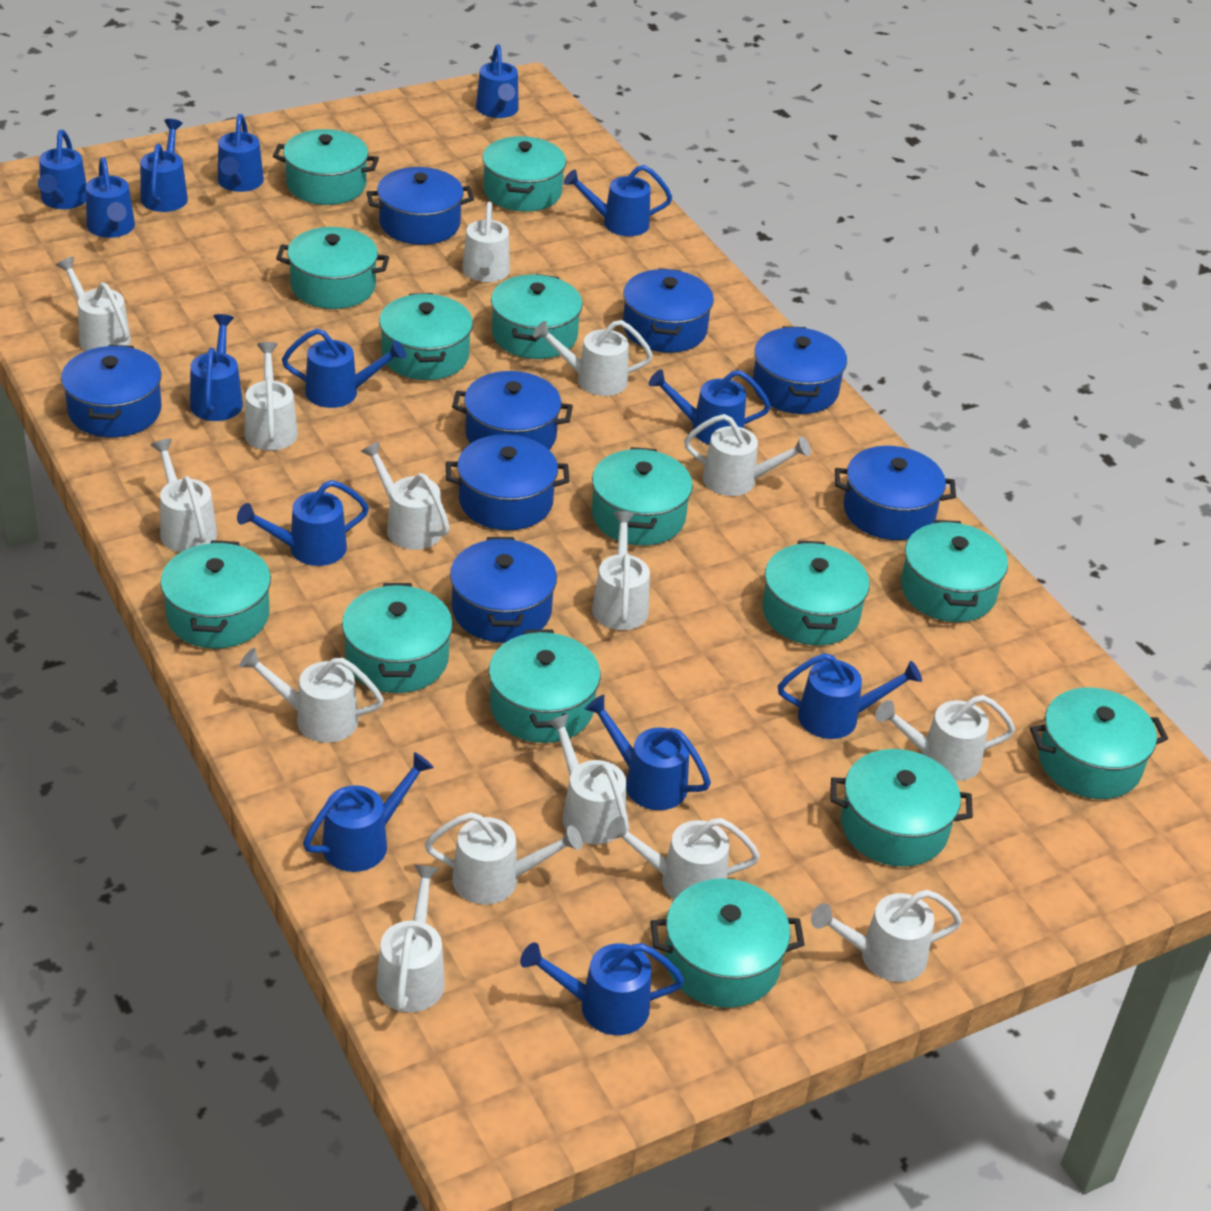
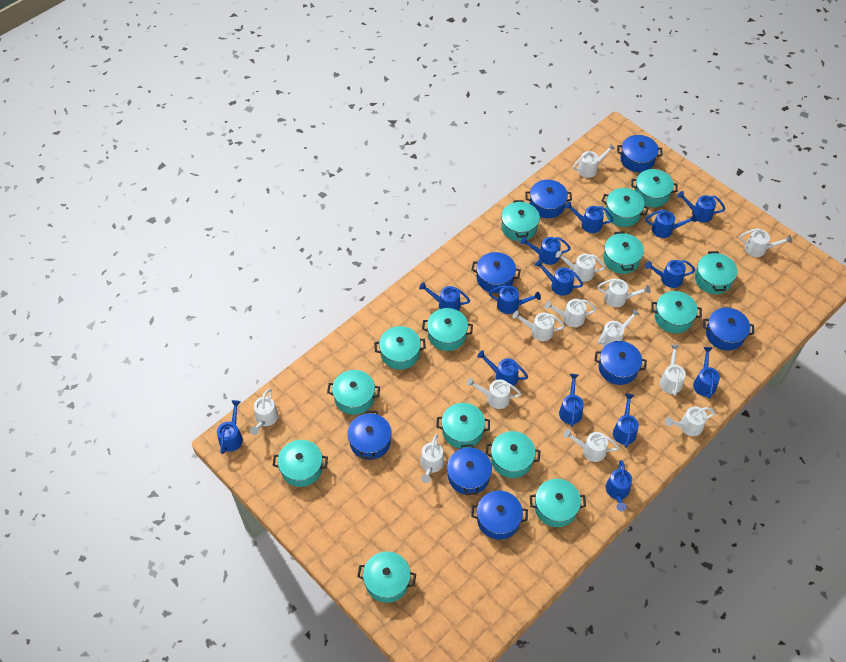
white watering can: [56,257,131,351] [151,439,217,552] [239,648,384,743] [244,342,298,451] [360,441,450,550] [376,864,445,1012] [425,812,582,904] [462,202,510,282] [533,320,653,396] [546,713,629,845] [592,511,650,630] [606,816,760,900] [684,414,811,496] [811,890,962,982] [875,695,1015,781] = 15 -> [250,389,279,435] [420,434,444,483] [467,377,521,409] [512,311,565,341] [545,299,597,327] [555,250,606,282] [563,429,619,462] [573,143,615,178] [597,279,651,307] [598,309,640,347] [660,344,686,396] [665,406,716,436] [739,228,792,257] = 13

